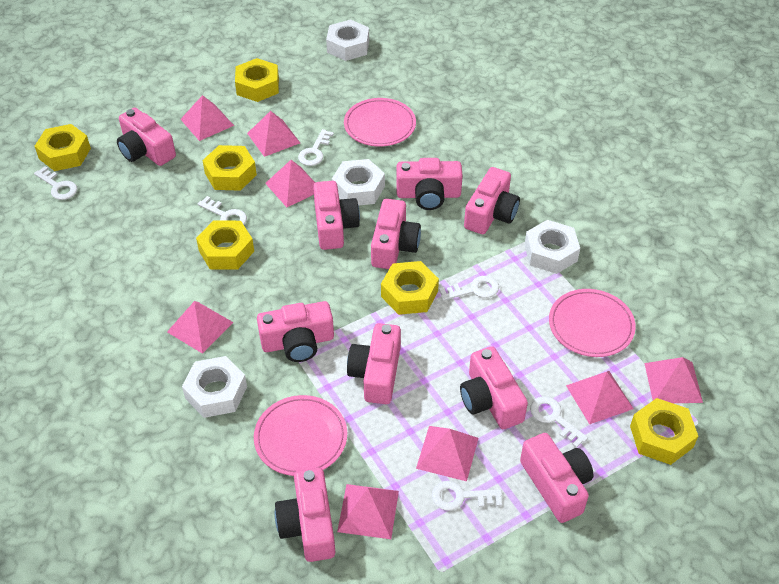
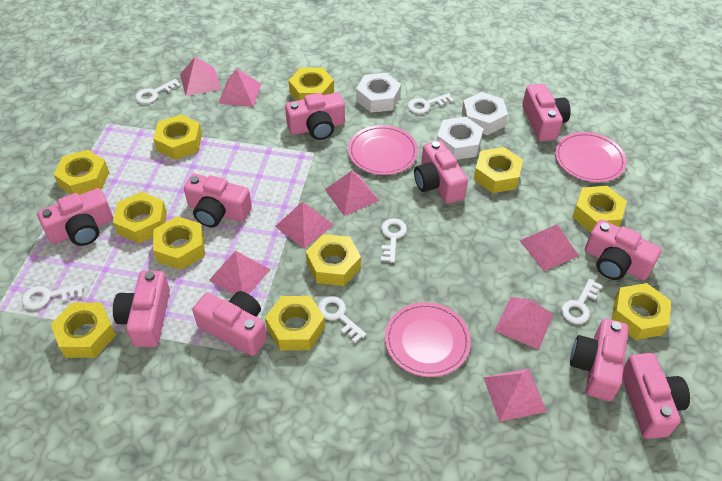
white nut: [182,356,247,418] [326,19,369,61] [332,159,385,205] [524,220,580,274] = 4 -> [356,73,401,113] [437,117,483,160] [462,92,508,135] = 3
yellow nut: [35,124,91,171] [196,220,254,270] [202,145,257,191] [235,58,279,102] [381,261,439,315] [630,398,698,465] = 6 -> [50,303,116,358] [53,150,109,195] [113,192,167,244] [153,114,202,160] [153,216,205,270] [265,296,325,350] [288,68,334,101] [306,234,361,286] [474,147,523,193] [572,186,627,232] [612,283,671,340] = 11

